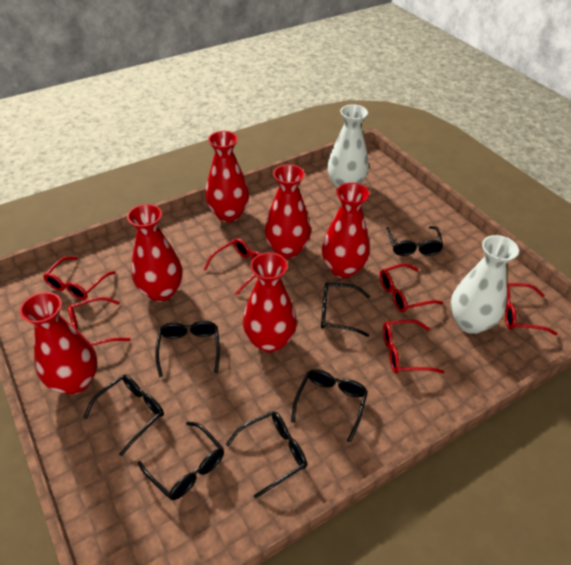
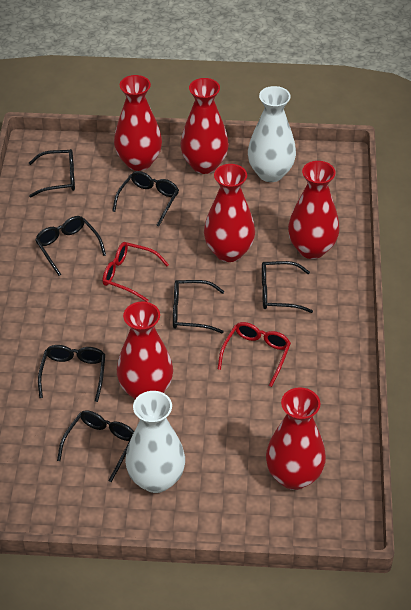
red glasses: [43,256,116,300] [68,297,131,346] [203,238,261,296] [380,263,443,312] [383,320,444,373] [505,283,557,335] = 6 -> [102,242,169,302] [218,322,291,387] = 2

